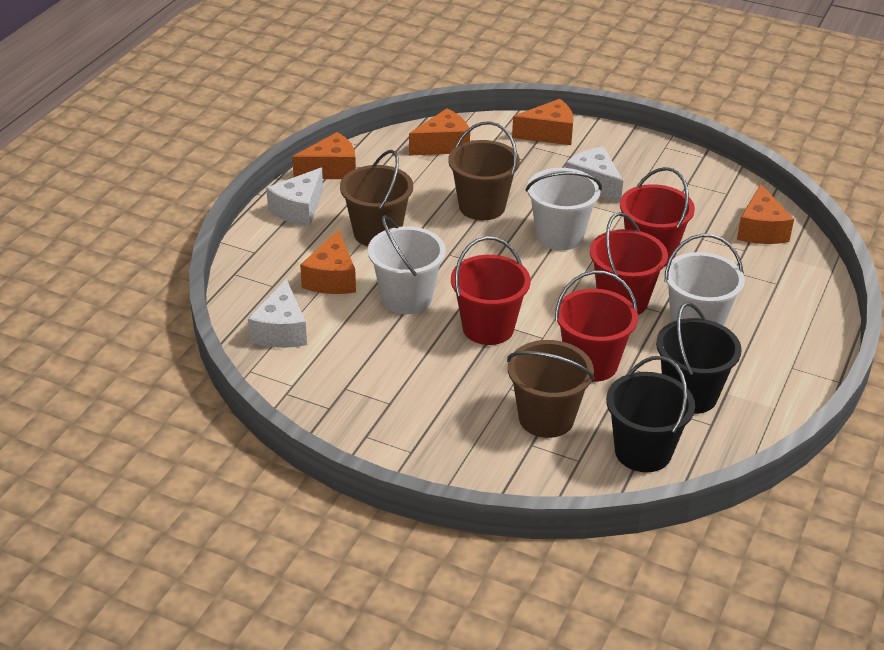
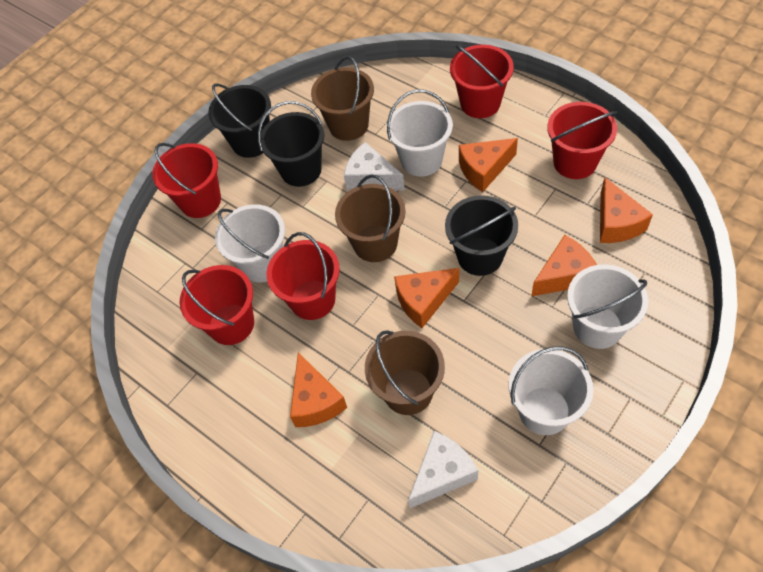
black bucket: [606,356,695,472] [656,302,742,414] = 2 -> [208,83,271,158] [258,101,324,187] [445,195,518,276] = 3
red bucket: [451,236,531,345] [555,270,638,382] [590,212,668,315] [620,167,695,267] = 4 -> [152,143,221,218] [180,265,254,345] [267,232,340,320] [450,45,514,118] [547,102,617,179] = 5
white bucket: [368,215,446,315] [525,168,602,250] [664,234,745,326] = 3 -> [215,204,285,282] [387,89,453,177] [509,346,593,435] [567,264,648,349] = 4
white cheese: [248,279,307,348] [266,168,323,227] [565,146,623,203] = 3 -> [344,142,405,191] [408,431,478,508] = 2

